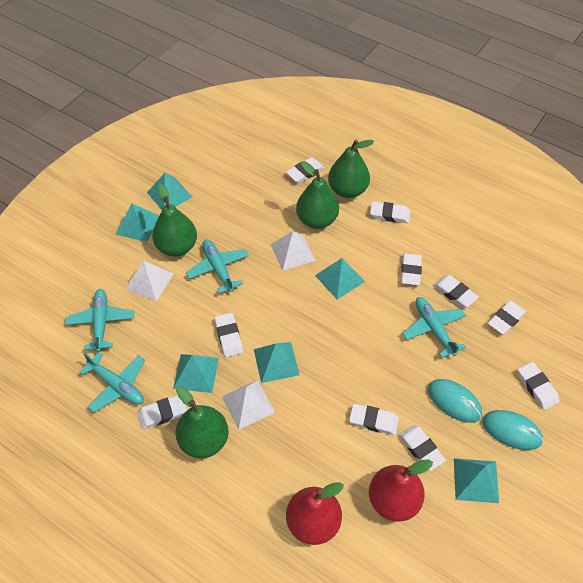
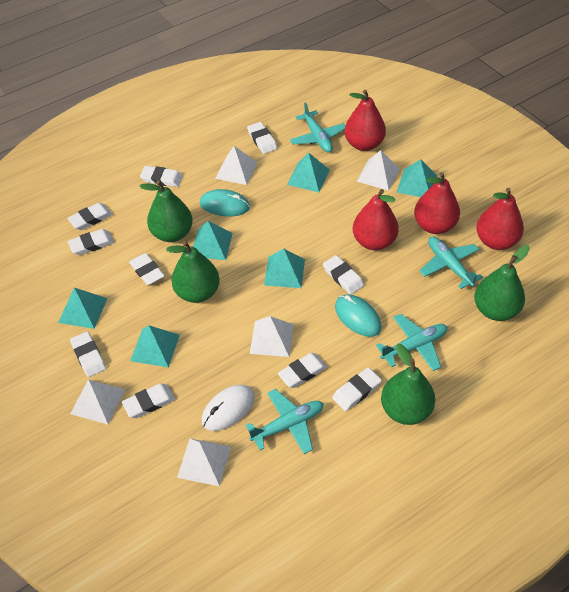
red pear: [286,482,344,545] [369,459,433,522] = 2 -> [345,89,386,151] [353,189,399,250] [414,172,460,234] [476,188,524,250] = 4
white mouse: none = 0 -> [202,385,255,431] = 1
white pyramid: [125,261,174,301] [222,380,275,429] [271,231,316,271] = 3 -> [70,380,125,424] [177,439,231,486] [215,146,258,185] [250,316,294,357] [357,150,400,191] = 5

